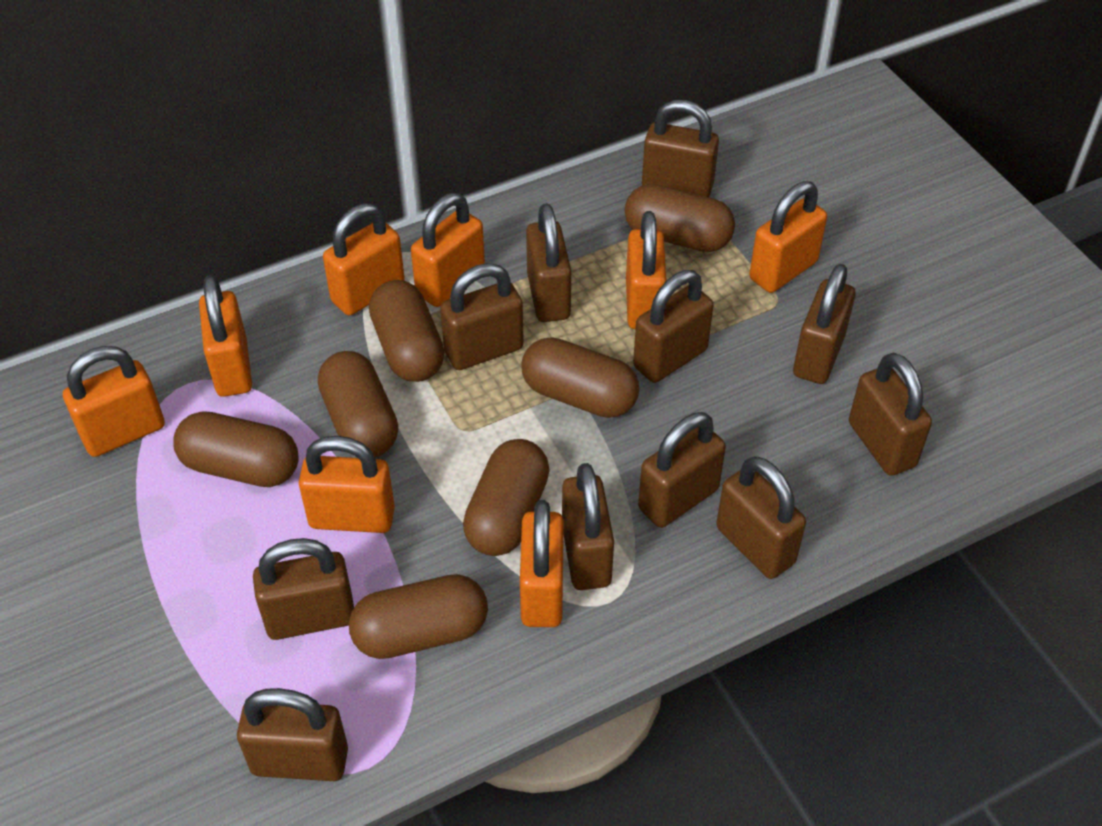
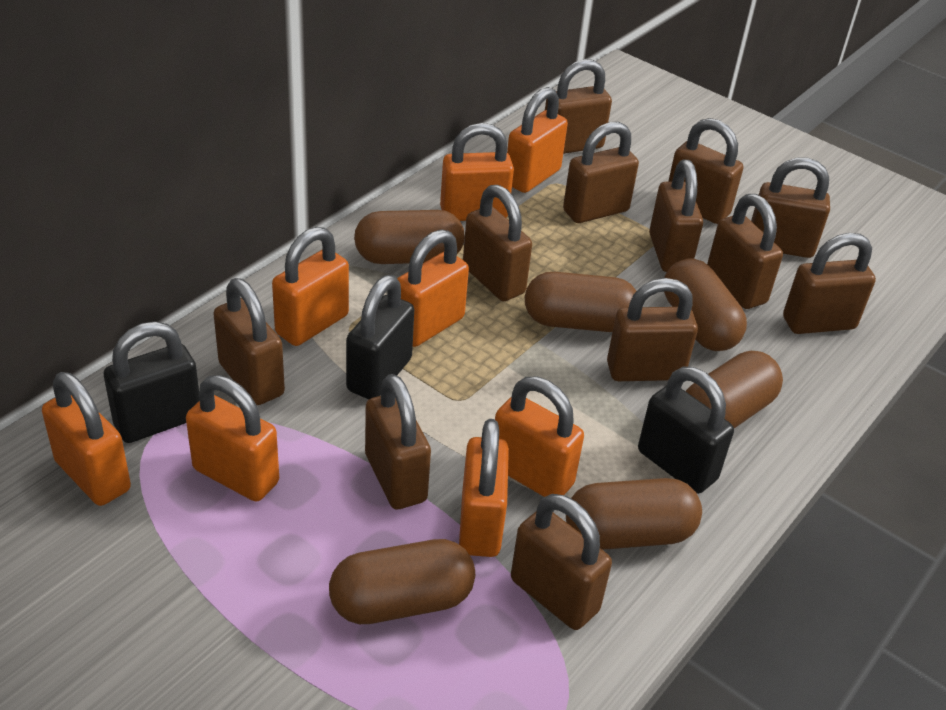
black padlock: none = 0 -> [104,322,199,443] [346,275,414,399] [638,366,734,494] = 3
brown capsule: [173,411,299,487] [318,351,398,457] [349,574,488,659] [369,280,444,382] [463,439,550,556] [522,337,639,418] [625,184,735,252] = 7 -> [329,539,475,624] [354,210,465,264] [525,272,636,332] [566,478,702,550] [664,258,747,351] [686,351,783,428] = 6
brown padlock: [237,688,348,781] [253,538,354,640] [440,263,524,370] [526,203,571,322] [562,463,614,590] [633,270,714,383] [638,412,726,528] [642,100,719,197] [716,456,806,579] [793,264,856,384] [849,352,932,476] = 11 -> [213,278,285,405] [365,374,431,510] [463,185,532,301] [511,494,612,630] [545,59,612,154] [563,122,639,223] [607,278,698,381] [649,160,703,272] [668,118,743,224] [707,194,783,309] [751,158,830,258] [783,233,876,334] = 12

